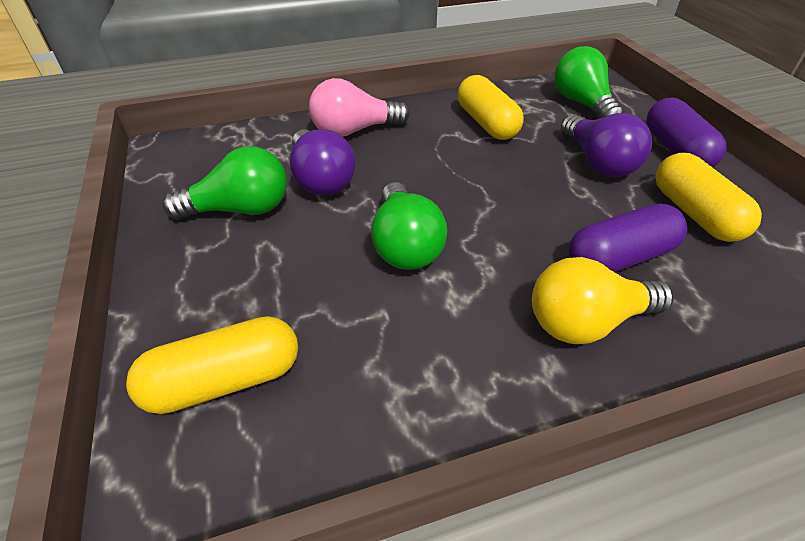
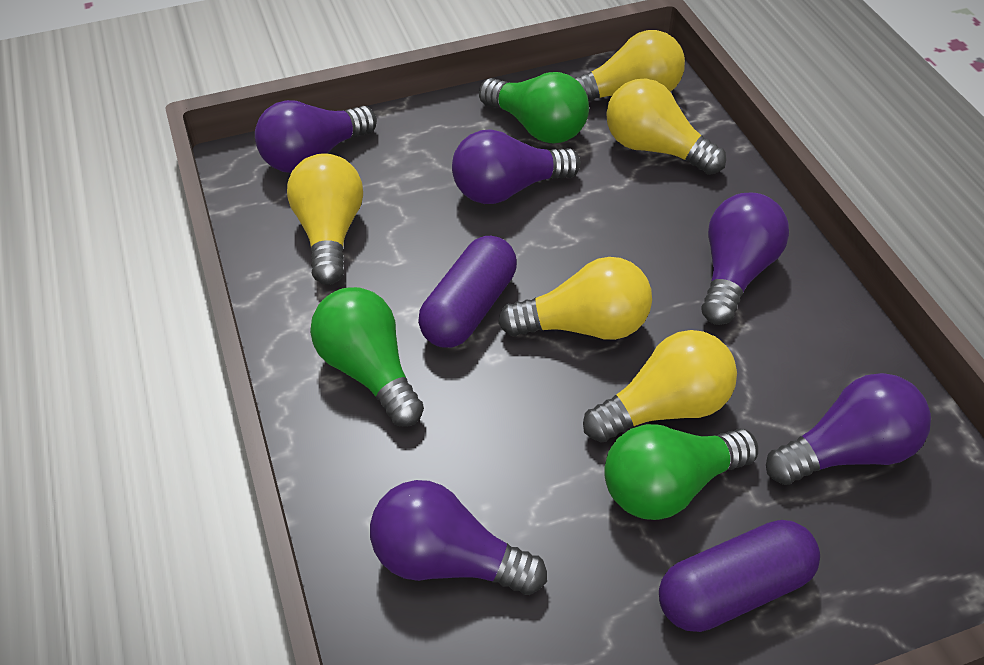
pink light bulb: [309,78,410,137] = 1 -> none = 0
purple light bulb: [290,129,355,195] [561,113,652,177] = 2 -> [255,100,377,173] [370,480,547,595] [452,129,581,204] [701,193,789,325] [766,373,931,485] = 5
yellow capsule: [126,316,298,414] [458,75,524,140] [656,153,762,242] = 3 -> none = 0
yellow light bulb: [532,257,674,344] = 1 -> [287,153,363,285] [498,257,652,340] [574,30,685,101] [583,330,737,442] [606,79,726,175] = 5

